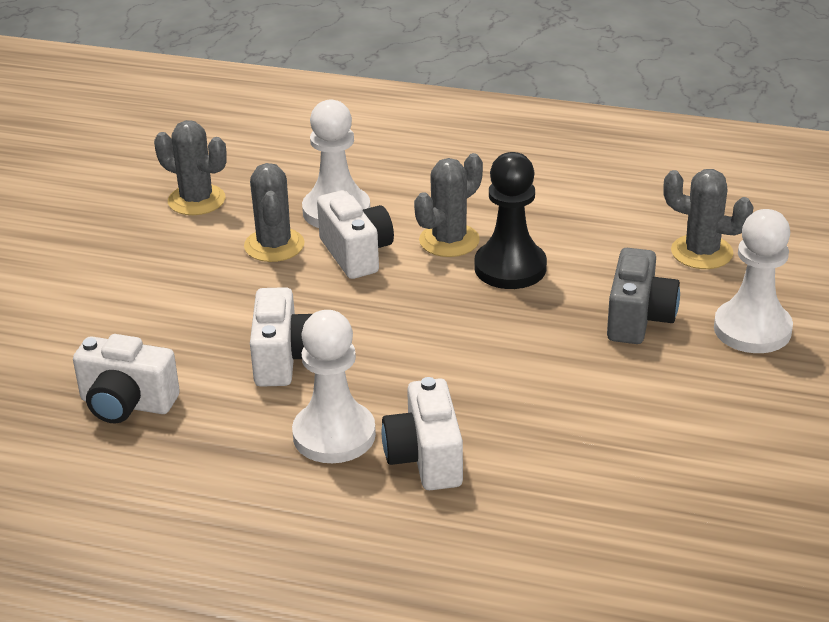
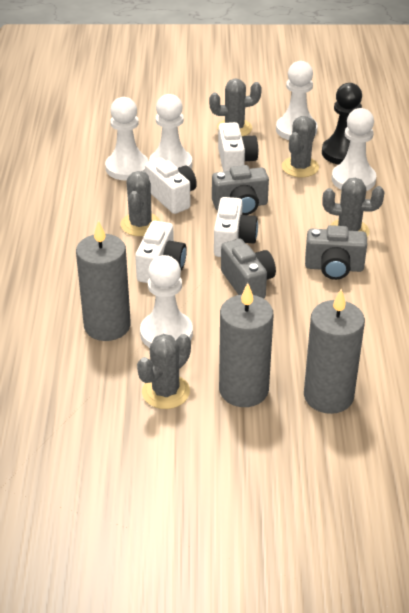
grey cactus: [154,120,227,215] [244,163,304,262] [414,153,483,257] [663,169,754,269] = 4 -> [121,171,160,236] [137,334,191,409] [209,78,262,136] [282,116,319,177] [322,178,384,237] = 5
grey camera: [607,248,680,344] = 1 -> [212,165,269,215] [221,239,276,299] [305,225,367,280] = 3
grey candle: none = 0 -> [76,220,131,341] [219,283,273,407] [304,289,365,414] = 3
white pawn: [292,310,376,463] [302,99,370,228] [714,209,793,353] = 3 -> [105,97,149,181] [140,255,193,348] [149,94,192,168] [276,61,318,140] [332,108,376,191] = 5

